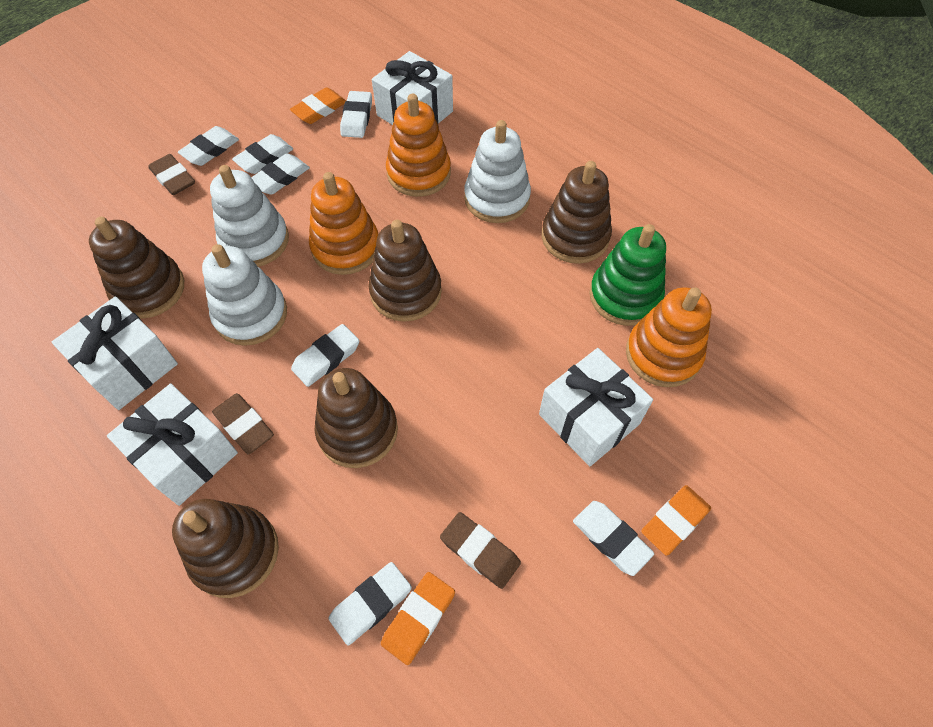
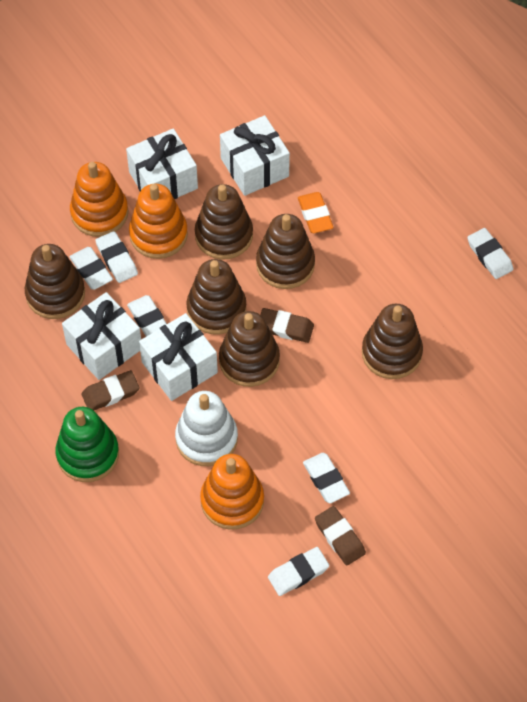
brown stacking toy: [89,217,184,319] [172,499,279,598] [314,368,398,468] [368,220,442,322] [542,161,612,264] = 5 -> [25,244,85,319] [186,259,246,334] [195,184,253,259] [219,311,280,387] [256,214,315,289] [362,304,423,379] = 6
orange eraser: [290,87,346,124] [381,572,455,665] [641,485,711,556] = 3 -> [298,192,334,233] = 1
white eraser: [178,126,239,166] [232,134,293,174] [251,153,310,195] [291,324,359,387] [329,562,412,645] [340,91,372,138] [573,501,654,576] = 7 -> [70,247,113,290] [95,231,138,283] [127,295,167,336] [268,547,329,596] [303,453,350,503] [467,228,513,279] = 6
white stacking toy: [202,244,287,346] [210,165,289,267] [464,120,531,223] = 3 -> [175,391,238,466] = 1

